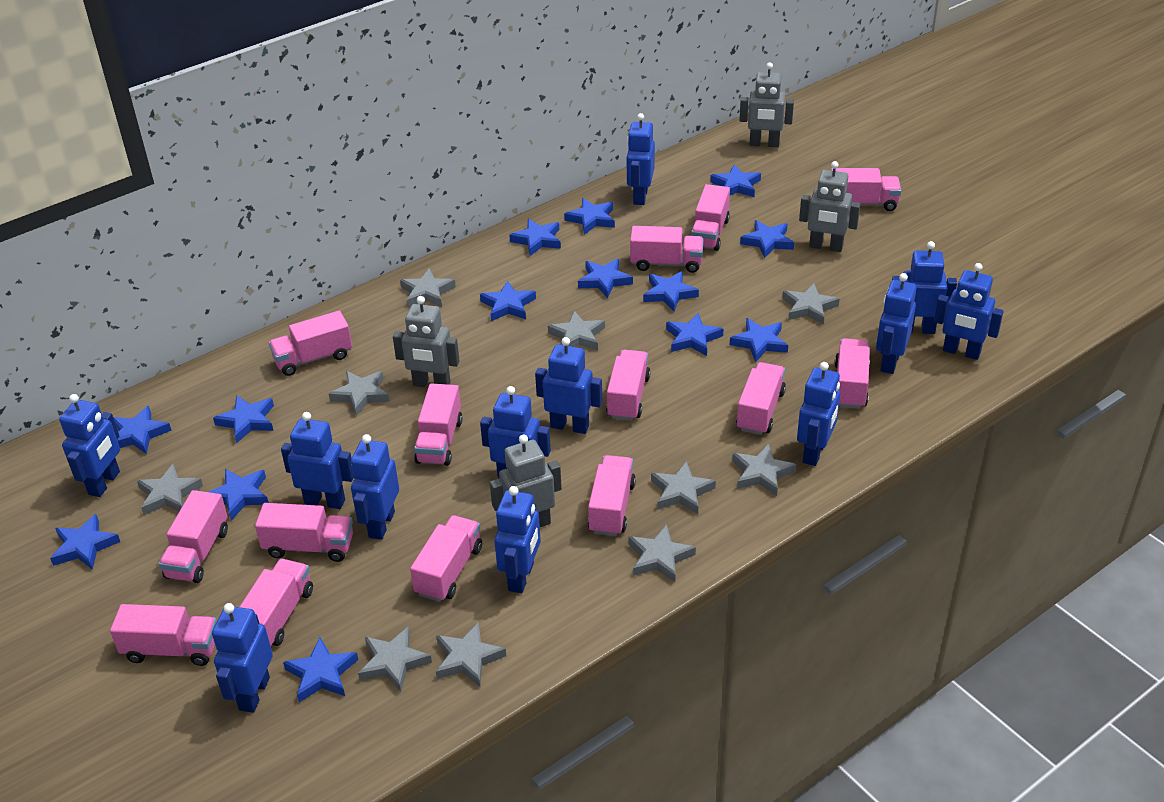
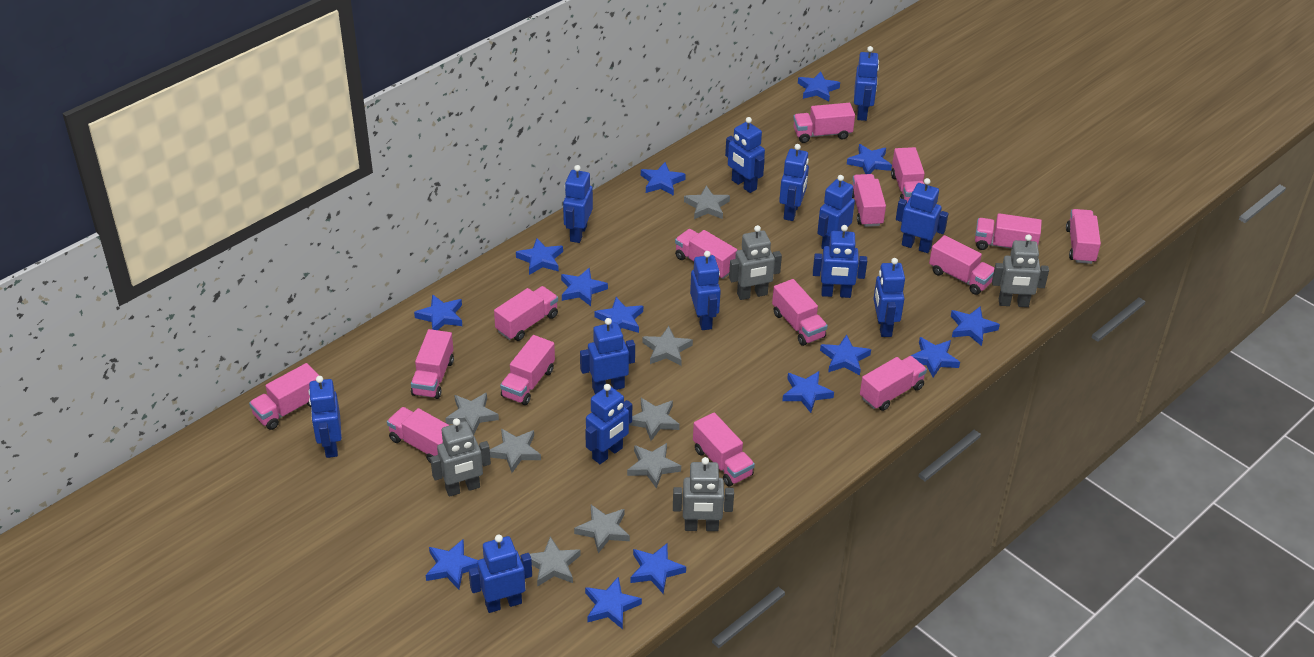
blue robot: [59,394,120,497] [212,603,273,713] [281,412,354,509] [351,434,399,540] [480,386,551,478] [494,486,541,593] [535,337,602,434] [627,113,655,205] [797,362,840,466] [876,273,917,374] [892,241,957,334] [934,263,1004,360] = 12 -> [308,376,342,458] [469,534,532,613] [563,165,593,243] [580,318,635,394] [585,384,632,464] [690,251,721,330] [725,117,765,193] [779,144,809,221] [813,225,867,298] [817,175,855,249] [854,46,879,121] [873,258,905,337] [896,178,948,253] = 13
grey star: [137,464,203,515] [329,371,390,416] [358,626,432,692] [400,268,456,307] [436,622,506,687] [548,311,605,350] [629,524,696,582] [651,461,716,514] [732,443,797,496] [782,283,839,325] = 10 -> [445,393,499,435] [490,428,541,473] [530,537,581,587] [574,505,630,553] [627,443,681,489] [629,398,680,441] [642,326,693,366] [684,186,730,219] = 8
pink truck: [110,604,217,666] [159,490,228,583] [240,559,313,646] [255,503,353,562] [269,311,352,376] [410,515,482,602] [414,383,463,466] [588,455,636,536] [606,350,651,421] [630,226,703,273] [691,184,730,251] [736,362,786,435] [831,168,901,211] [834,338,870,409] = 14 -> [249,363,319,430] [387,407,449,463] [411,329,454,399] [494,286,558,341] [500,335,555,405] [675,229,737,279] [693,412,755,487] [772,279,828,346] [793,103,855,143] [852,174,886,227] [860,356,927,411] [891,147,925,202] [929,235,994,295] [975,213,1042,250] [1066,209,1101,264] = 15

